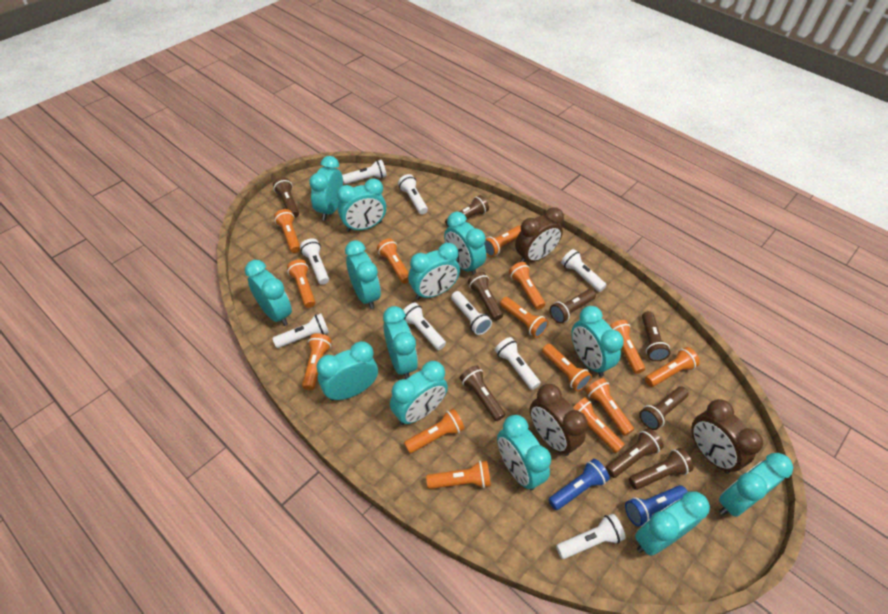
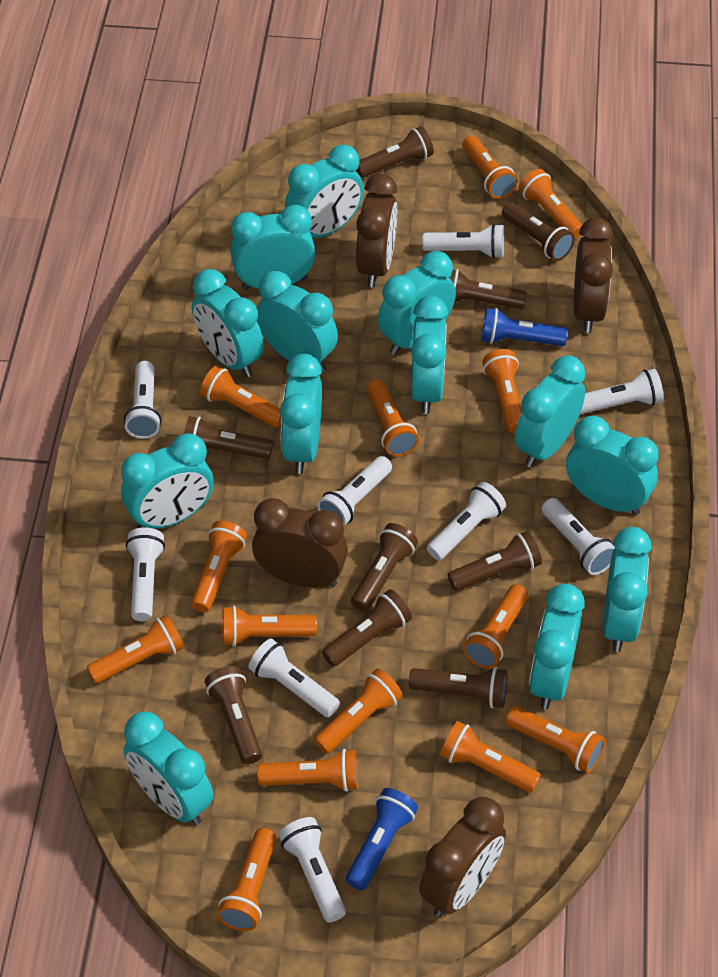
brown clock: [515,207,564,262] [530,384,587,456] [691,399,763,474] = 3 -> [252,498,348,587] [356,174,397,287] [419,797,506,917] [574,217,613,333] = 4

